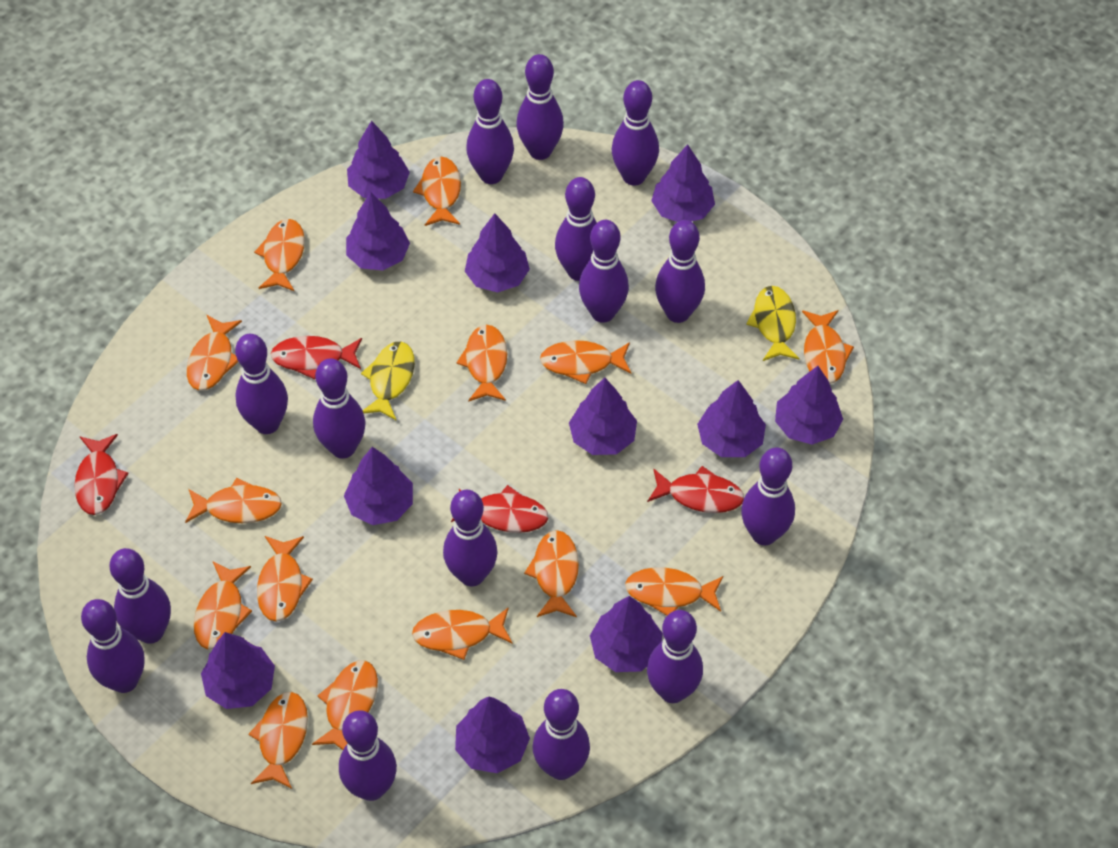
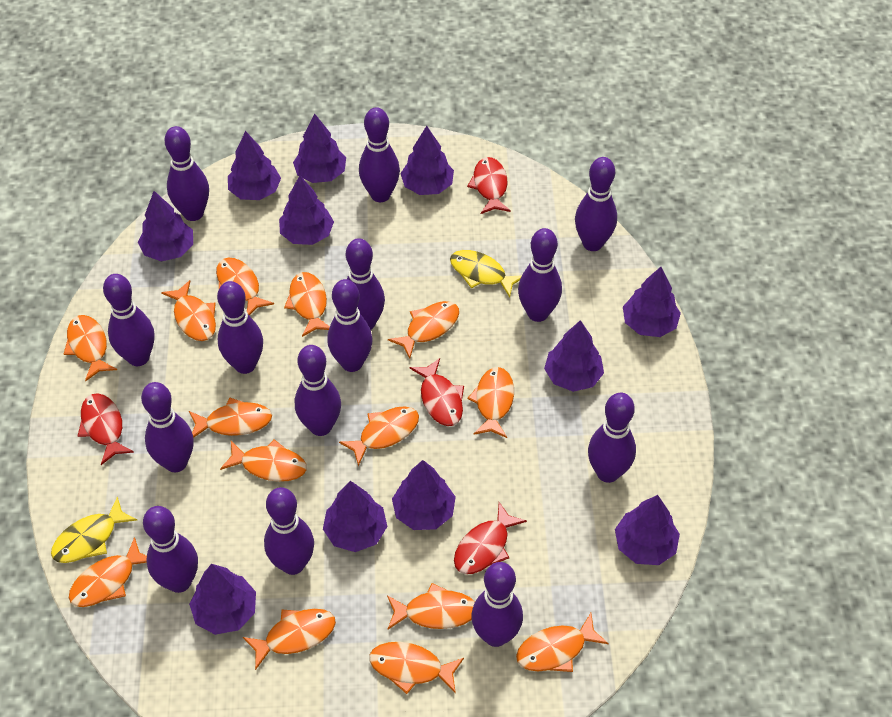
purple bowling pin: [81,599,145,693] [109,548,171,644] [235,334,288,434] [313,358,365,459] [339,710,397,801] [443,490,498,586] [466,79,514,184] [516,54,564,160] [533,689,590,780] [555,177,597,281] [579,220,629,323] [612,80,659,186] [647,610,703,703] [655,220,705,323] [741,448,795,545] = 15 -> [103,274,154,366] [141,382,194,472] [143,506,198,593] [164,126,209,221] [217,281,263,374] [264,487,314,575] [295,345,341,436] [327,279,373,372] [345,238,385,330] [359,107,400,202] [471,562,523,647] [518,228,562,322] [575,157,617,251] [588,393,636,483] = 14

